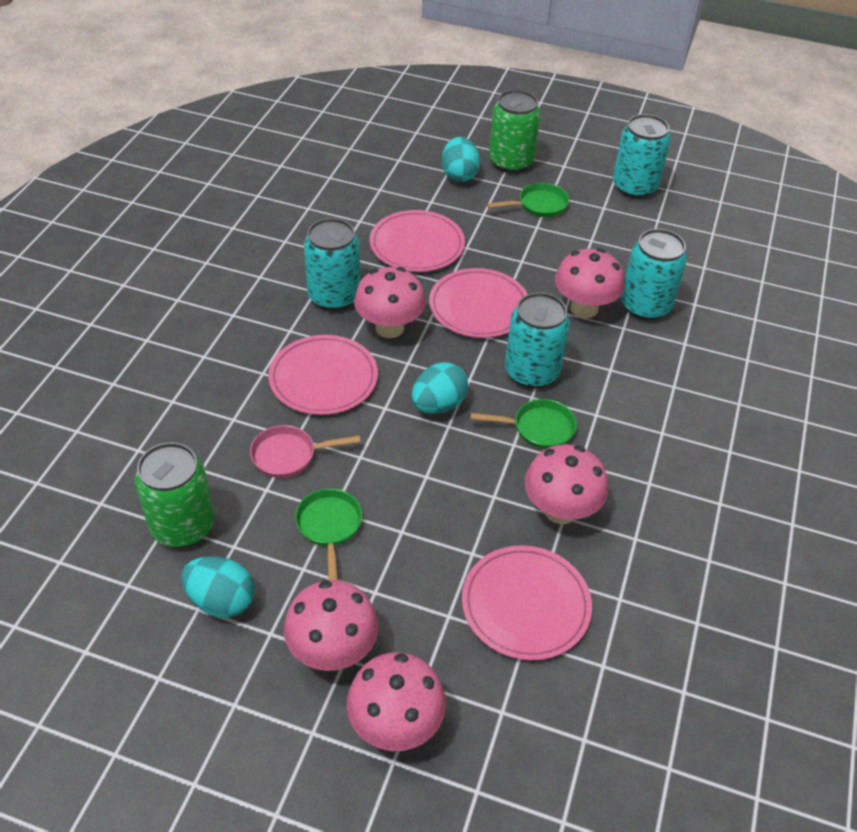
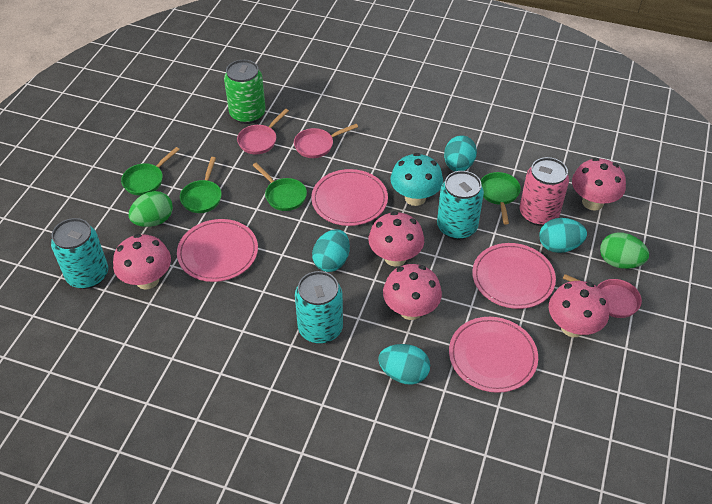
green can: [135,442,215,547] [489,90,541,173] = 2 -> [224,60,266,124] = 1
green egg: none = 0 -> [129,191,173,227] [600,232,649,269] = 2
green pan: [295,488,362,580] [470,399,577,449] [487,183,569,217] = 3 -> [121,147,180,196] [180,157,222,213] [253,163,307,211] [480,172,521,224] = 4
pink can: none = 0 -> [519,157,569,226] = 1
pink pan: [250,425,361,478] = 1 -> [237,109,289,154] [294,124,358,158] [563,274,642,318] = 3
turquoise can: [304,218,360,311] [505,292,570,388] [613,114,671,199] [621,229,687,320] = 4 -> [51,218,108,289] [295,271,343,344] [437,171,484,240] = 3
turquoise egg: [181,556,255,618] [412,362,468,414] [442,137,480,182] = 3 -> [312,229,350,272] [378,344,430,385] [444,135,477,171] [539,218,587,253] = 4
turquoise mushroom: none = 0 -> [390,153,443,206] = 1

